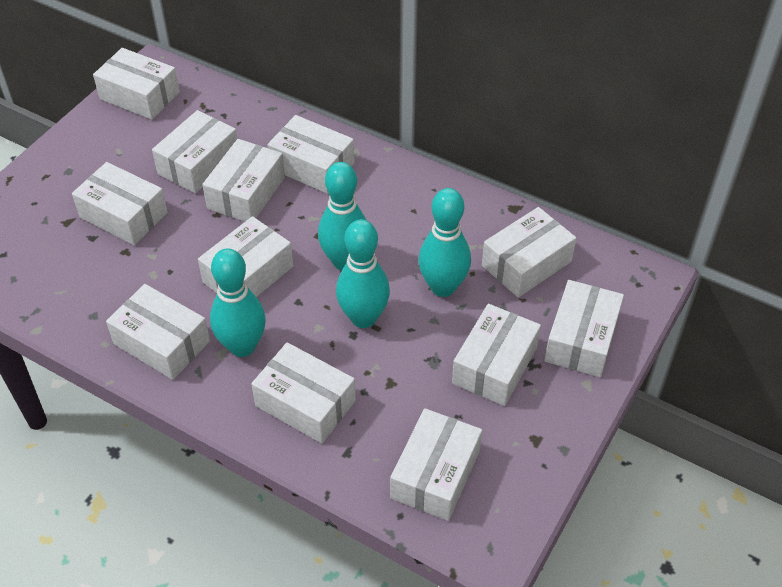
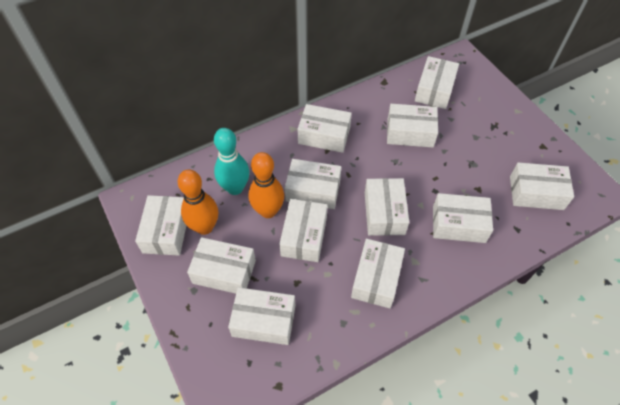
orange bowling pin: none = 0 -> [178,170,218,235] [249,152,284,218] = 2
turquoise bowling pin: [210,248,266,357] [318,162,366,271] [336,219,390,328] [418,188,471,297] = 4 -> [214,128,249,195] = 1

